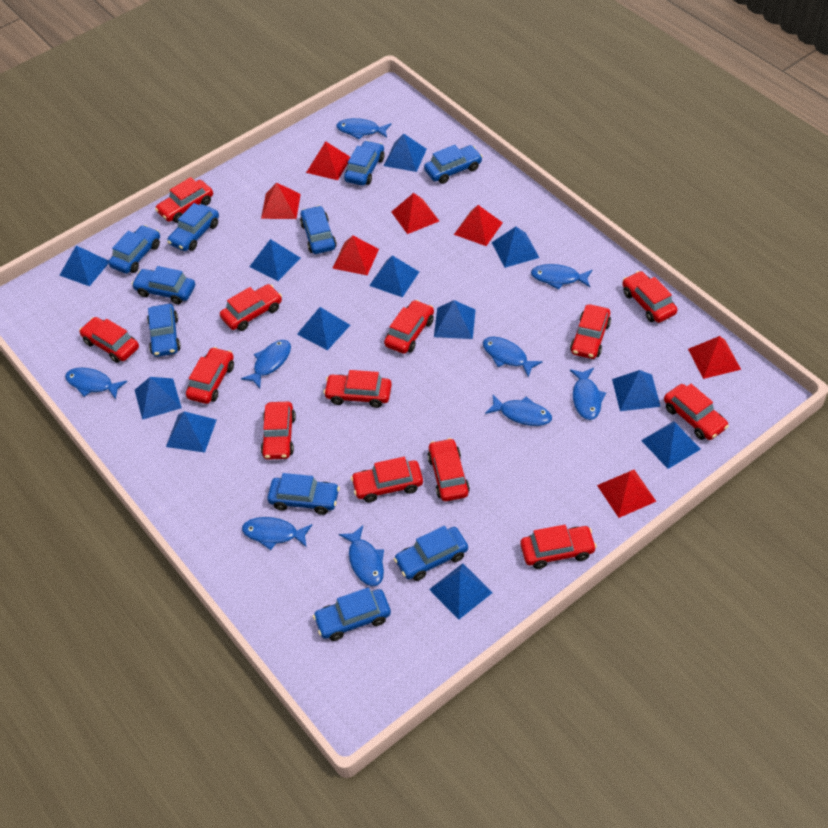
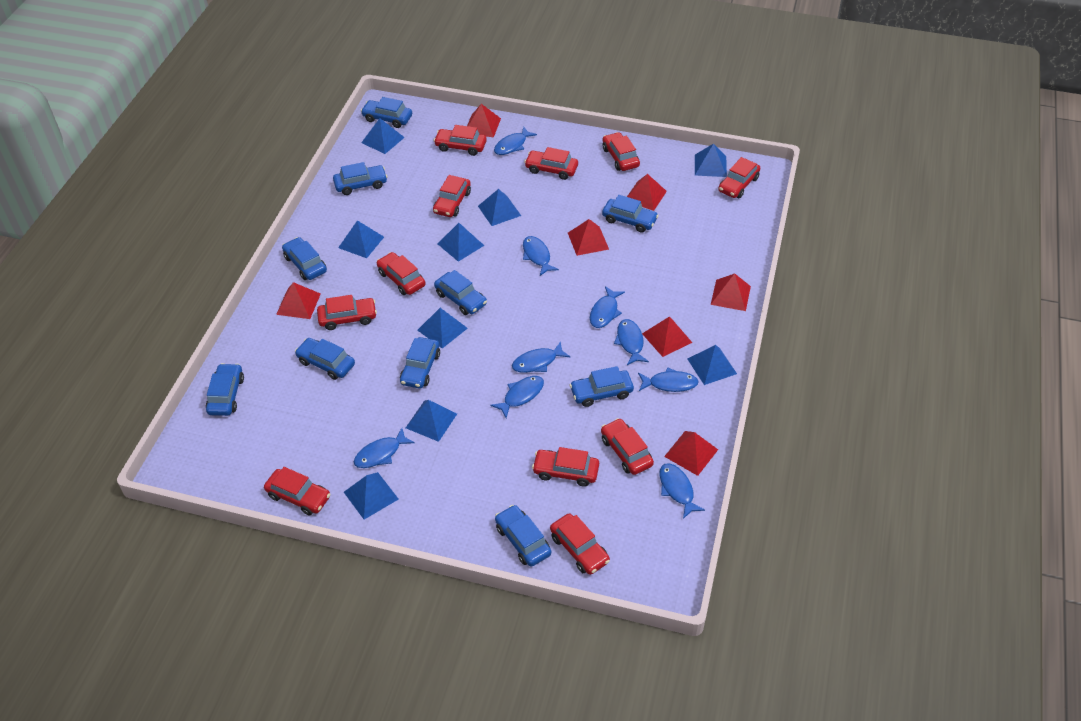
blue pyramid: [59,245,108,286] [135,377,182,420] [166,411,217,453] [249,239,300,281] [297,307,350,350] [369,255,419,297] [384,133,427,172] [429,563,492,620] [434,300,476,339] [491,227,539,268] [612,370,661,411] [641,421,701,469] = 12 -> [338,220,384,258] [344,472,398,520] [361,118,405,154] [406,400,457,442] [417,308,468,348] [438,223,484,262] [478,189,521,226] [687,345,737,385] [695,144,727,177] = 9
red car: [79,317,139,363] [155,177,213,223] [186,347,234,404] [220,284,282,331] [261,402,296,460] [323,370,392,408] [351,457,423,502] [384,300,434,354] [427,438,470,501] [520,525,597,569] [570,304,611,359] [622,271,678,323] [664,384,729,440] = 13 -> [264,467,331,515] [317,295,377,330] [377,252,425,295] [433,175,471,217] [434,125,487,156] [524,147,578,180] [532,447,599,487] [550,513,610,575] [601,418,654,475] [603,132,640,171] [718,157,760,198] = 11

